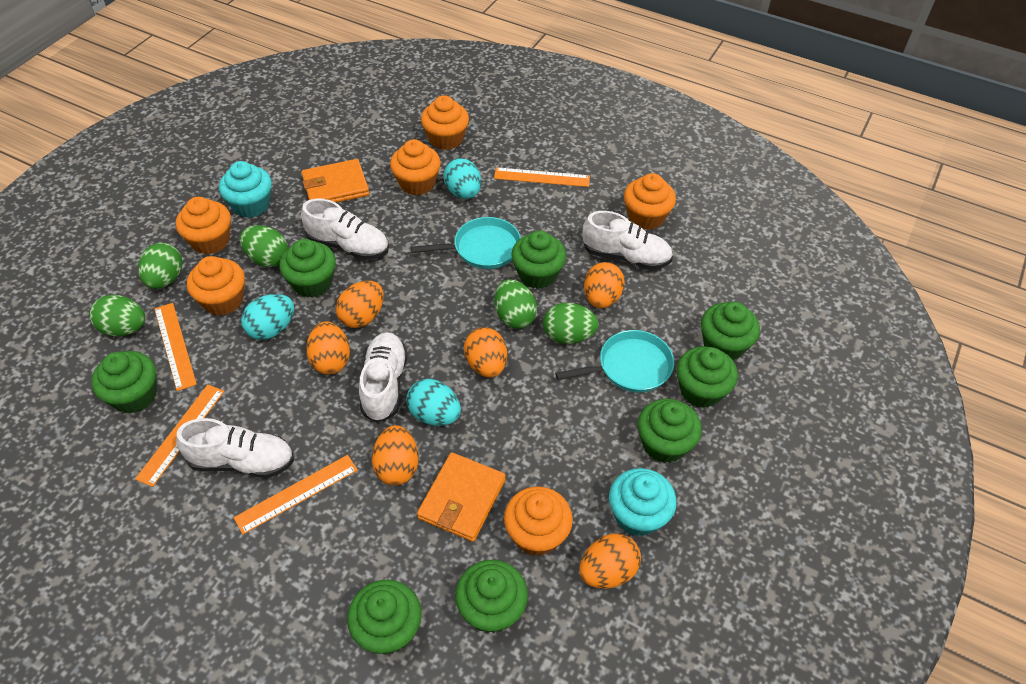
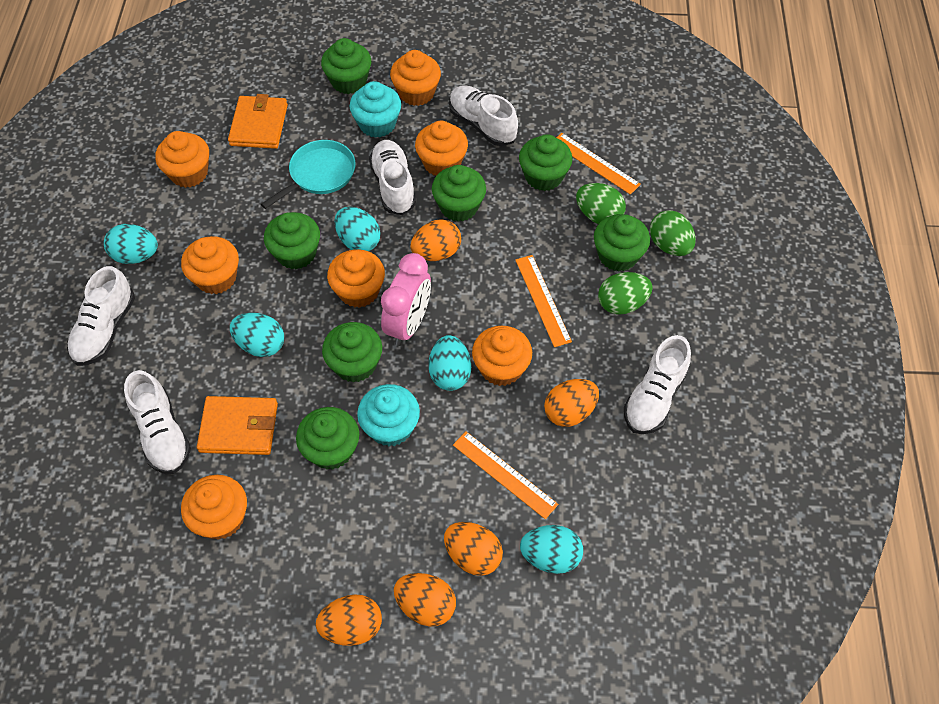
green cupcake: [91,351,157,414] [279,239,336,298] [347,580,422,655] [455,560,528,633] [511,230,567,289] [638,399,702,463] [677,346,738,408] [701,302,760,361] = 8 -> [264,212,320,270] [296,407,359,470] [321,38,371,94] [322,322,382,383] [432,165,486,222] [519,134,573,191] [594,214,650,271] = 7
green egg: [89,295,145,336] [138,243,183,289] [240,225,288,267] [495,279,537,329] [543,303,599,344] = 5 -> [576,183,626,224] [598,272,653,315] [650,210,696,256] = 3
orange cupcake: [176,197,231,254] [187,256,245,316] [390,139,441,195] [421,95,469,150] [504,486,573,556] [624,173,676,230] = 6 -> [155,131,209,188] [181,236,239,294] [181,475,247,540] [327,249,385,308] [390,50,441,106] [415,121,468,176] [472,325,532,386] = 7
orange egg: [306,321,350,375] [336,281,384,328] [372,425,418,485] [464,327,507,377] [579,534,641,589] [584,262,625,308] = 6 -> [316,594,382,646] [394,573,456,627] [410,219,461,261] [444,522,503,576] [544,379,599,427] = 5
orange ruler: [135,385,224,487] [154,303,197,391] [234,455,358,534] [494,167,590,187] = 4 -> [453,431,558,519] [515,255,572,347] [556,133,641,195] = 3
pink clock: none = 0 -> [381,253,431,346] = 1
turquoise egg: [241,294,294,340] [406,379,461,426] [443,158,481,199] = 3 -> [104,224,158,264] [230,313,284,357] [335,207,380,251] [429,335,471,391] [520,525,583,574] = 5
turquoise pan: [411,217,521,269] [555,330,674,392] = 2 -> [261,140,356,209] = 1
white shoe: [176,418,294,478] [301,199,389,260] [359,332,408,423] [583,211,673,270] = 4 -> [67,266,135,366] [124,370,191,474] [369,140,416,215] [449,85,518,146] [624,335,691,434] = 5

